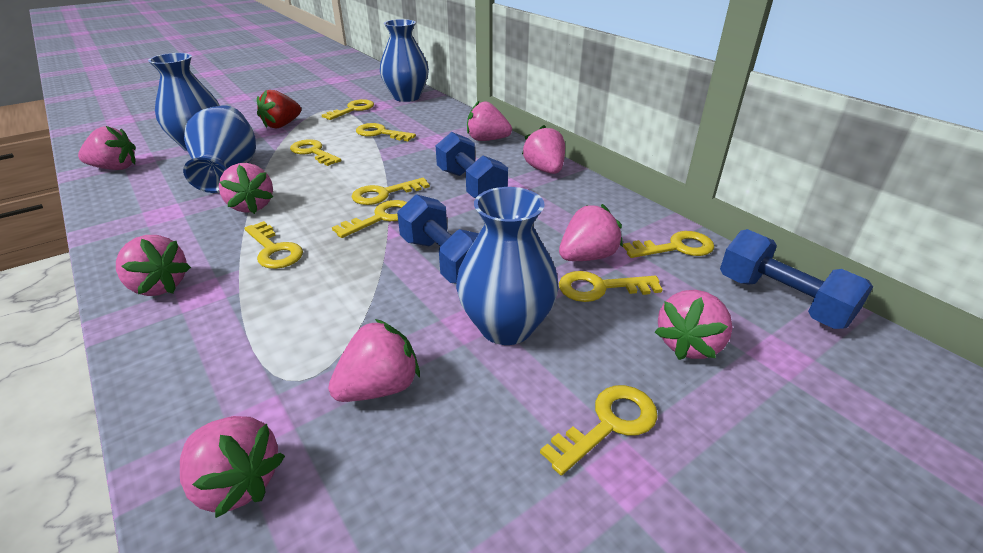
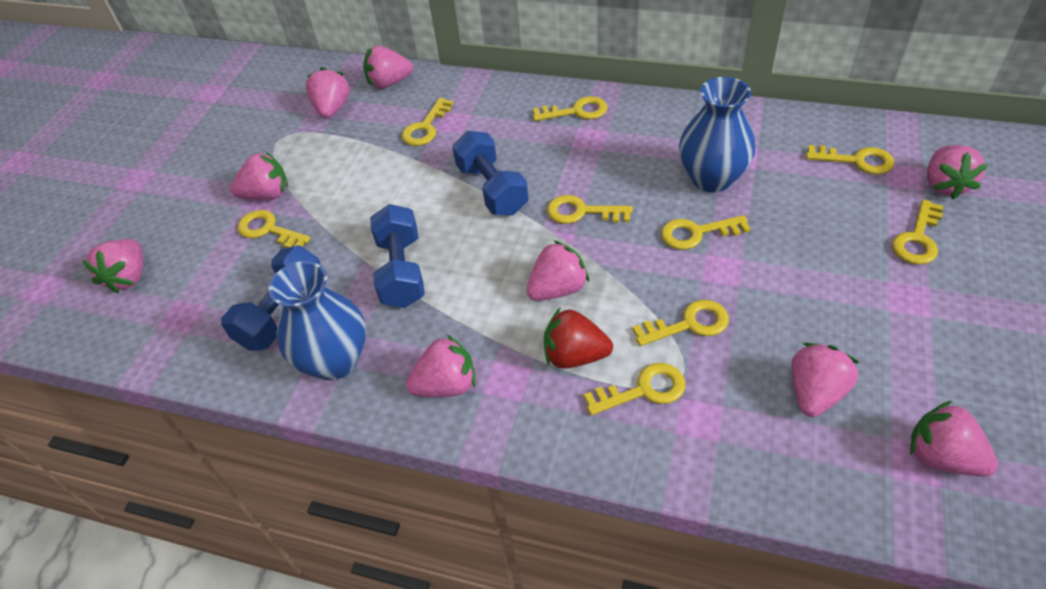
blue vase: [148,53,220,152] [183,105,256,193] [380,19,429,102] [456,187,559,345] = 4 -> [269,261,366,380] [679,77,755,193] = 2

